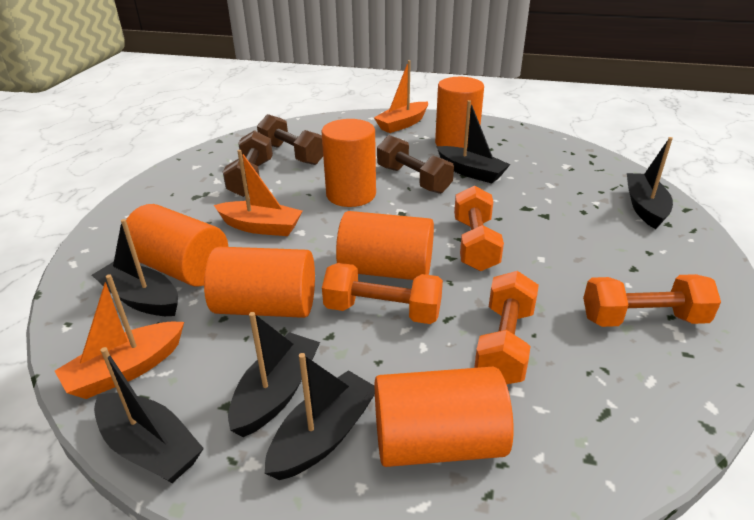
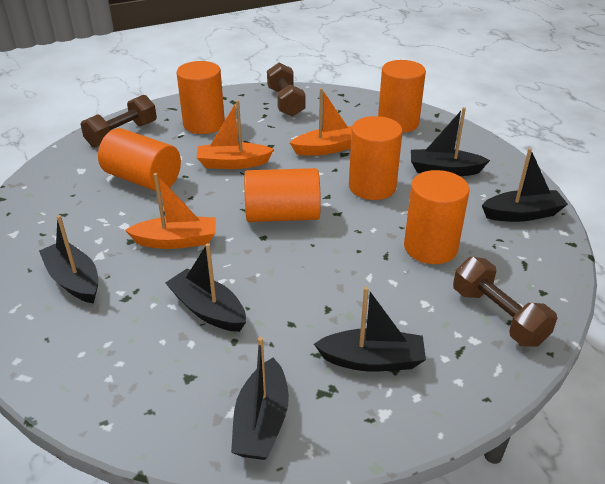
orange dumbbell: [322,263,443,324] [454,186,504,271] [474,271,539,384] [583,274,721,327] = 4 -> none = 0

